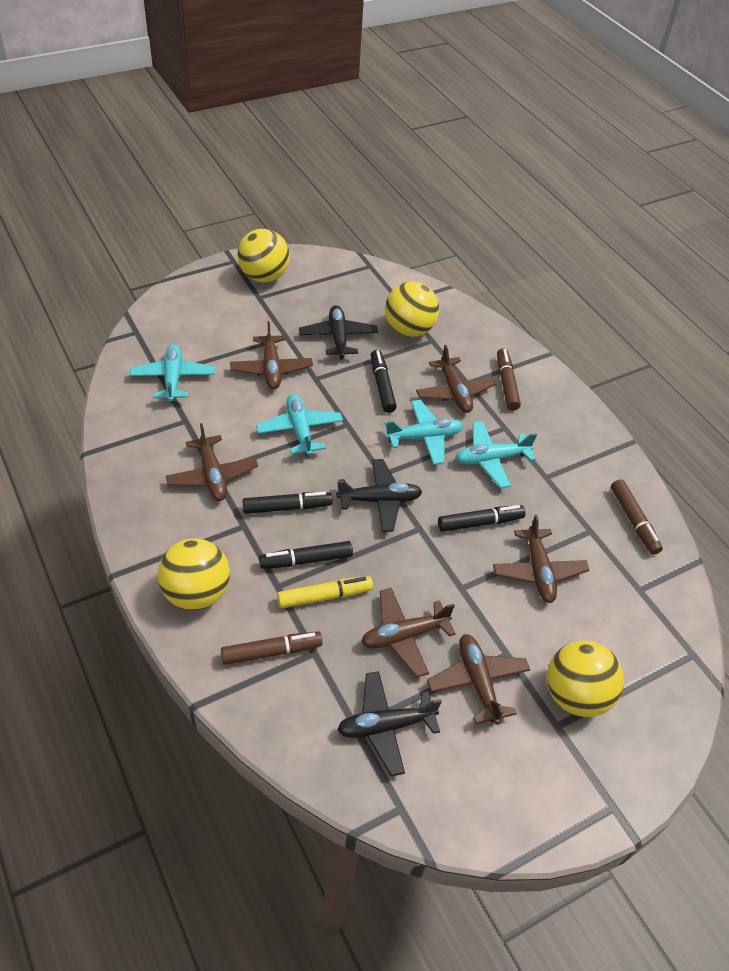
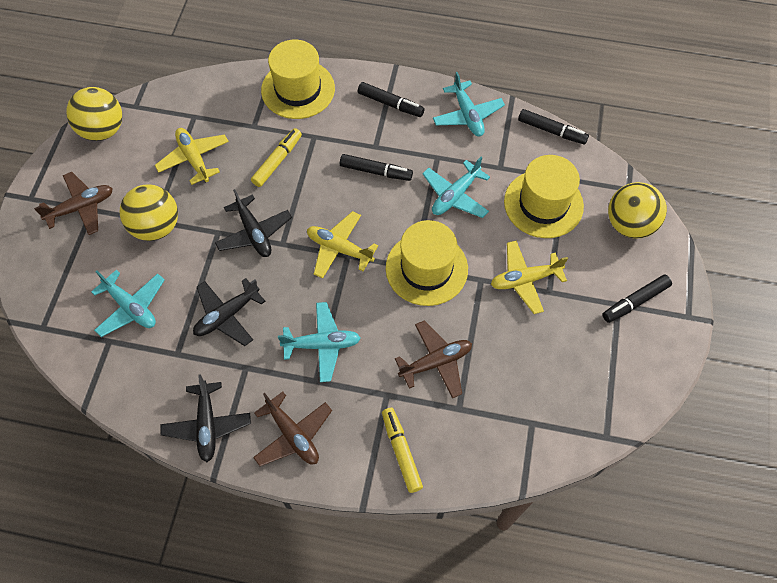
brown marker: [221,631,323,665] [497,348,521,411] [611,479,663,555] = 3 -> none = 0
brown plane: [166,423,258,501] [230,321,313,389] [361,588,455,678] [416,345,496,413] [427,634,530,725] [493,515,589,603] = 6 -> [34,172,113,235] [253,391,332,466] [395,320,472,399] = 3
yellow ball: [158,539,230,610] [237,229,290,282] [385,281,439,337] [547,640,624,717] = 4 -> [66,87,122,141] [120,185,178,241] [608,182,667,239] = 3
yellow hat: none = 0 -> [261,40,335,119] [386,220,468,306] [504,155,584,238] = 3
yellow marker: [277,576,373,608] = 1 -> [251,128,302,187] [382,408,423,493] = 2
yellow plane: none = 0 -> [155,128,229,185] [307,211,378,279] [491,240,568,314] = 3

